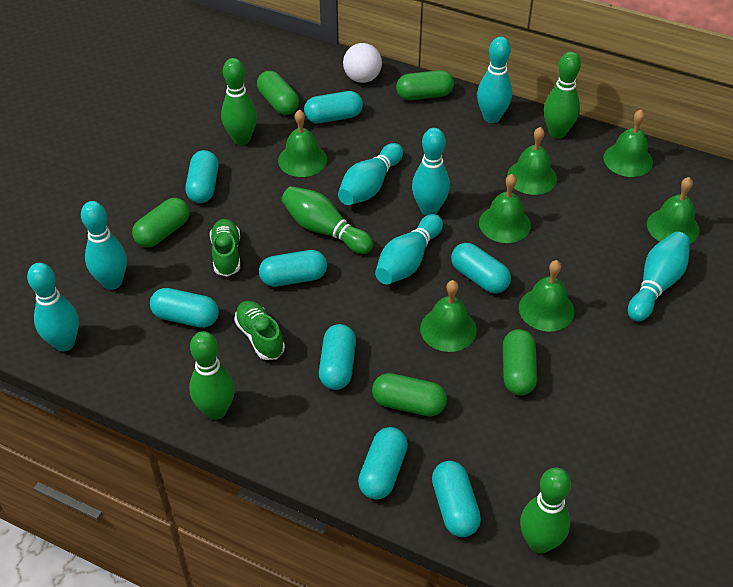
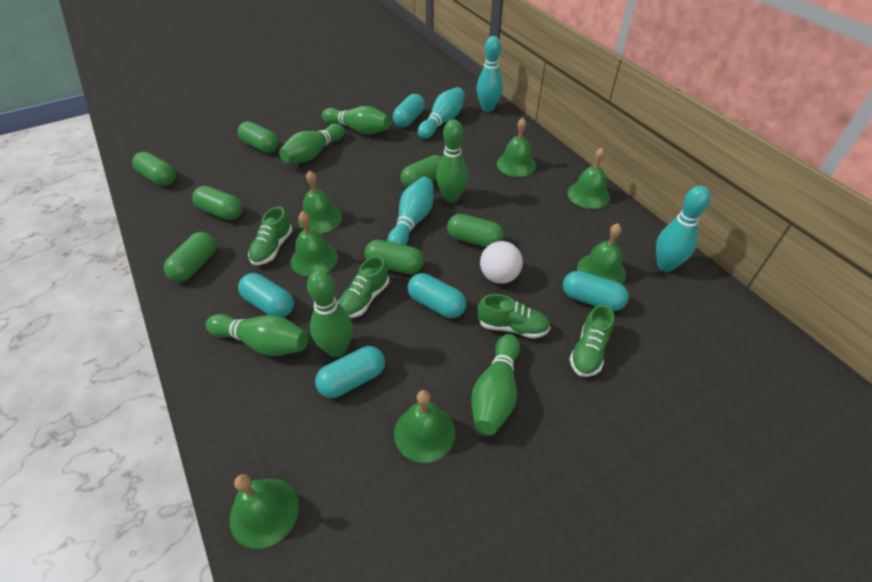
green bowling pin: [189,331,235,420] [221,58,257,145] [281,186,373,254] [520,467,571,554] [544,52,581,139] = 5 -> [206,314,308,356] [279,124,345,163] [307,271,353,357] [322,106,390,134] [436,120,468,203] [471,334,520,435] = 6
green capsule: [132,198,190,248] [257,71,299,115] [372,373,447,416] [396,70,454,100] [503,329,538,396] = 5 -> [132,152,176,186] [164,232,216,282] [192,186,242,220] [238,121,278,153] [364,240,424,274] [401,155,442,187] [447,214,504,247] = 7
green shoe: [210,219,240,277] [234,301,285,360] = 2 -> [248,207,292,265] [338,256,389,318] [477,294,550,339] [570,304,614,377] = 4
turquoise bowling pin: [27,263,79,351] [81,201,127,290] [338,143,403,205] [375,214,443,284] [412,128,450,215] [477,37,512,123] [628,232,690,321] = 7 -> [387,177,434,245] [418,87,465,139] [477,36,503,112] [656,186,711,272] = 4
turquoise capsule: [150,288,219,328] [186,150,219,203] [259,250,327,287] [304,91,363,123] [319,324,356,390] [358,427,408,500] [432,461,481,537] [451,243,511,294] = 8 -> [238,273,294,317] [315,346,385,398] [393,94,425,127] [408,273,466,318] [563,271,629,311] = 5

